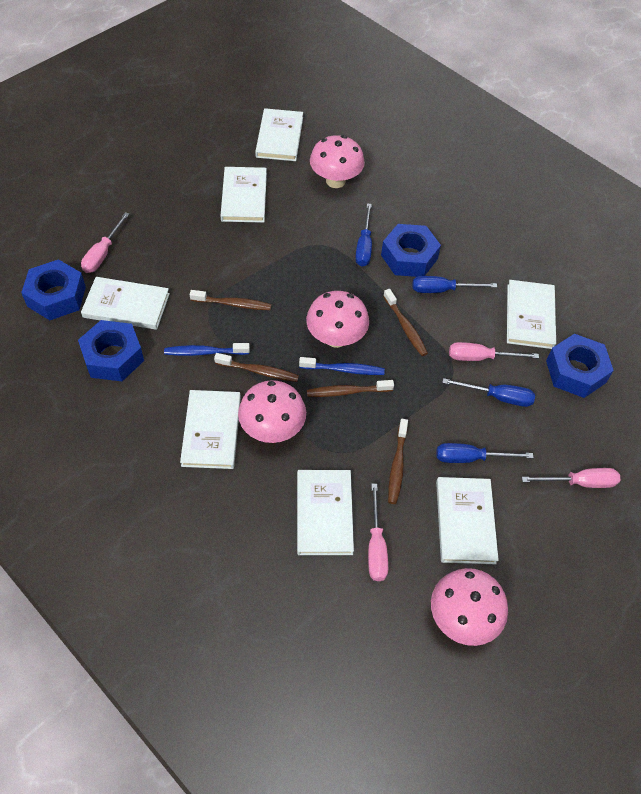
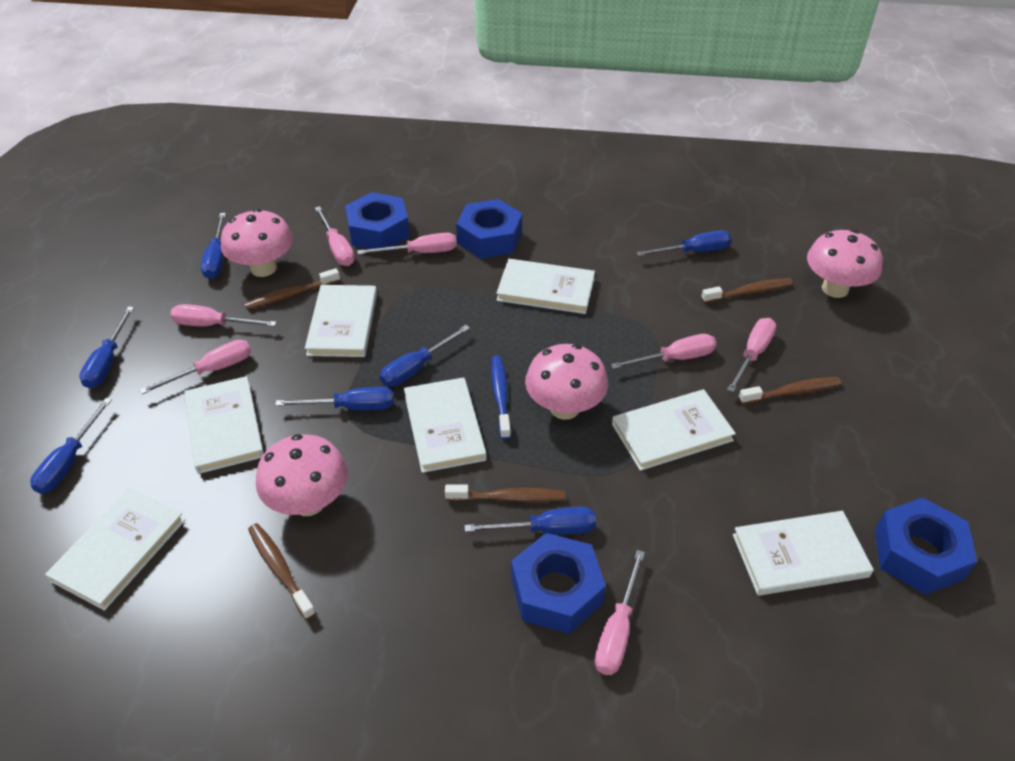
blue screwdriver: [355,203,372,267] [412,276,497,293] [436,443,534,463] [442,378,535,407] = 4 -> [30,398,112,494] [79,307,134,388] [201,213,226,279] [275,387,393,410] [380,325,470,387] [465,507,596,535] [636,230,732,256] = 7
blue toothbrush: [164,343,250,356] [299,357,385,375] = 2 -> [491,356,511,440] = 1
pink screwdriver: [81,212,129,273] [368,484,388,581] [449,342,539,361] [522,468,620,488] = 4 -> [139,340,251,394] [170,304,277,327] [315,206,355,266] [357,233,457,255] [595,550,645,675] [611,334,717,369] [727,318,776,392] = 7

